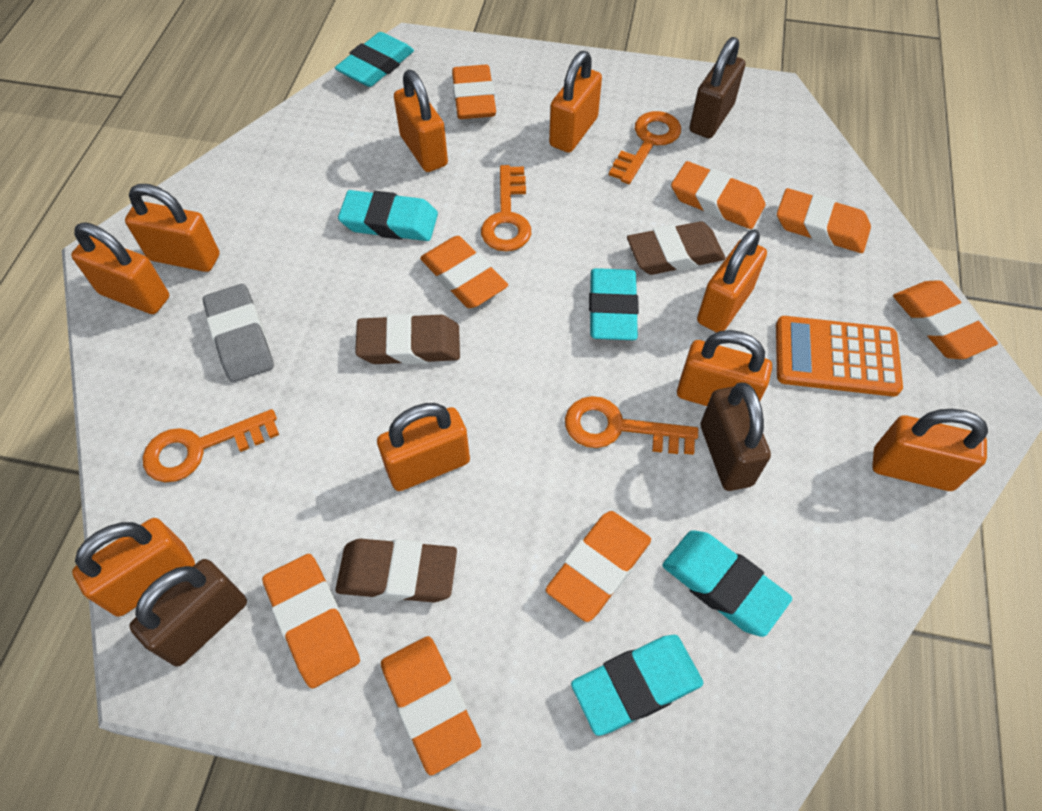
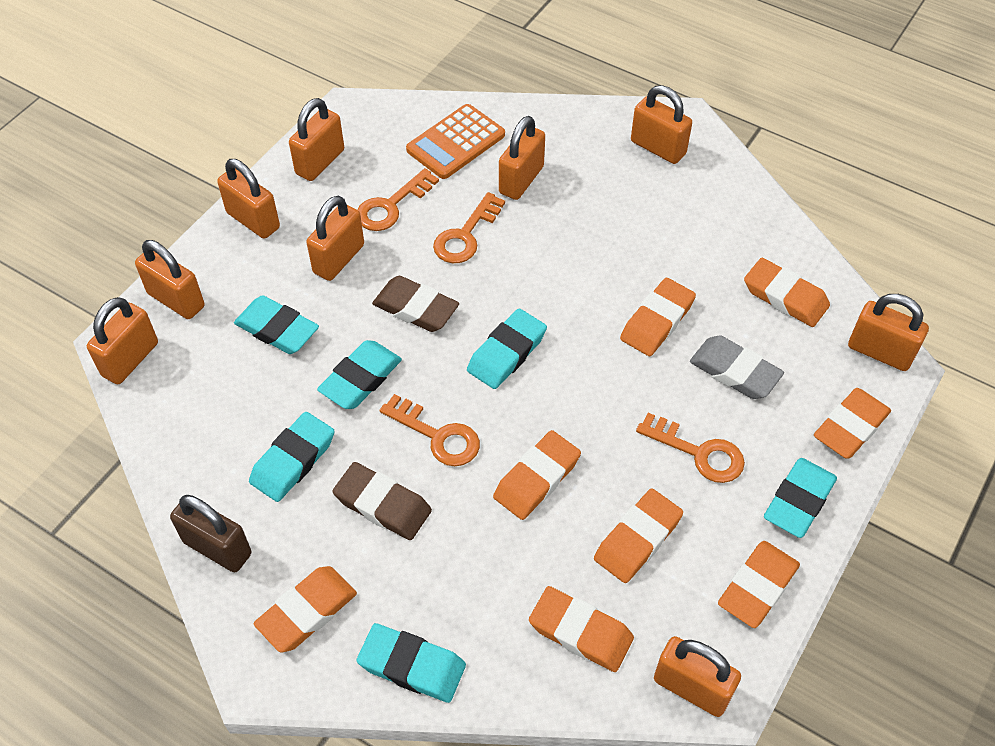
brown eraser: [335,539,457,602] [355,314,460,365] [627,221,726,275] = 3 -> [332,462,432,540] [372,276,459,332] = 2
brown padlock: [129,559,247,666] [689,37,745,138] [701,383,771,491] = 3 -> [170,495,251,573] = 1
turquoise eraser: [335,32,414,87] [338,190,438,241] [571,635,703,736] [589,268,639,340] [662,530,792,637] = 5 -> [234,295,319,354] [249,412,335,502] [317,340,402,409] [357,623,466,703] [467,309,547,389] [764,458,837,538] = 6

